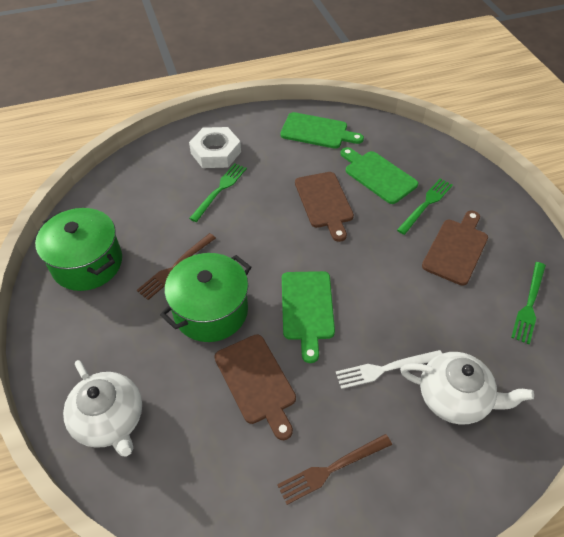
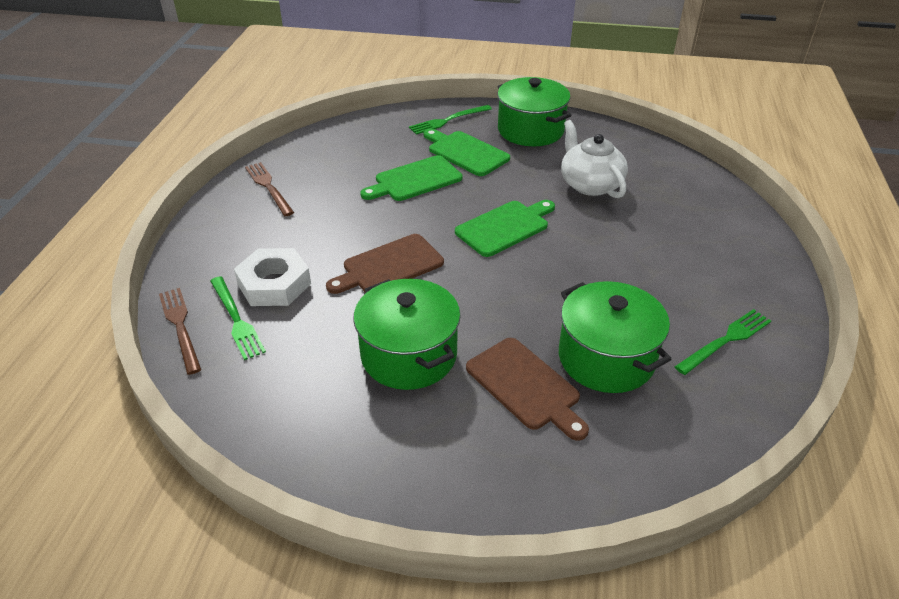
brown cutting board: [214,334,296,440] [295,172,354,242] [422,211,488,286] = 3 -> [326,234,444,294] [466,338,589,441] = 2
green pot: [35,208,122,291] [160,253,251,342] = 2 -> [353,279,461,390] [498,77,571,146] [559,281,672,393] = 3
white fork: [336,350,442,389] = 1 -> none = 0
white teapot: [63,360,142,456] [400,352,534,424] = 2 -> [561,120,628,198] = 1

